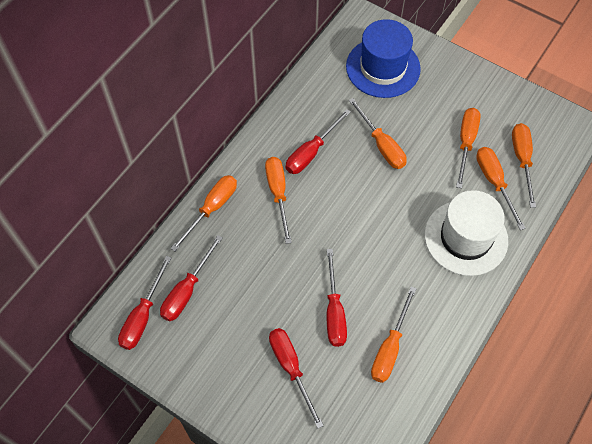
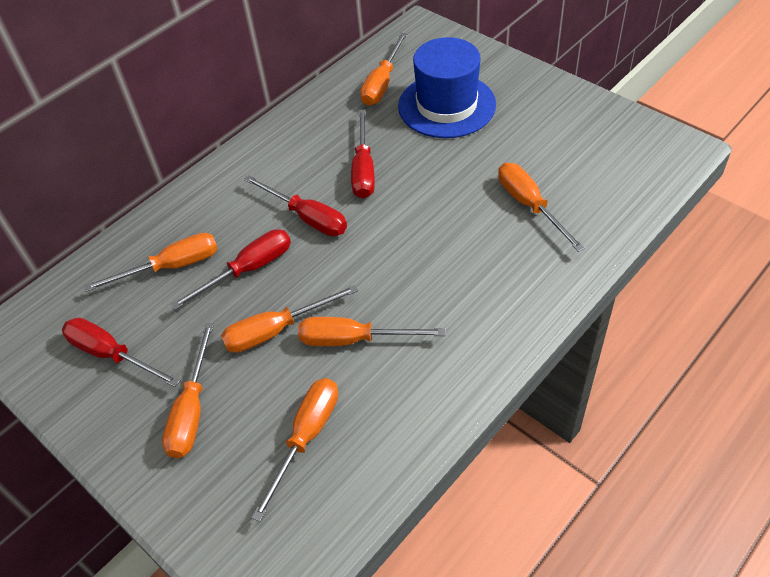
red screwdriver: [118,256,172,350] [160,235,222,321] [269,328,324,428] [286,109,351,174] [327,249,347,347] = 5 -> [62,318,181,387] [170,229,291,310] [244,175,347,236] [351,109,375,199] = 4
white hat: [424,190,508,276] = 1 -> none = 0

